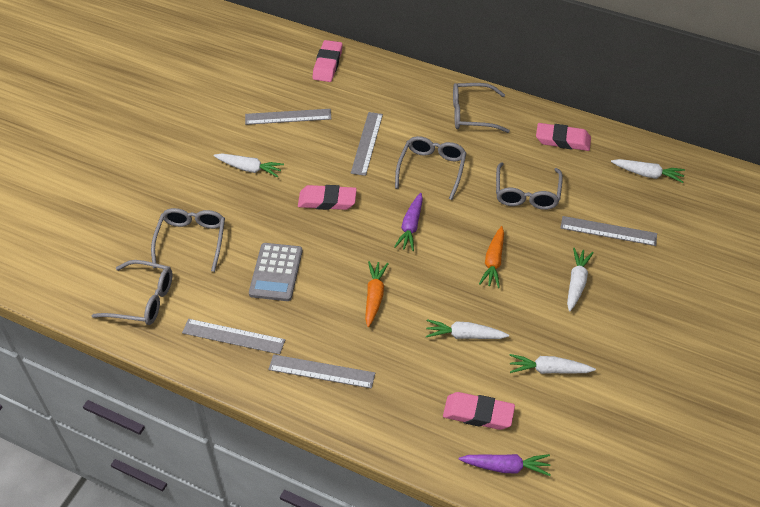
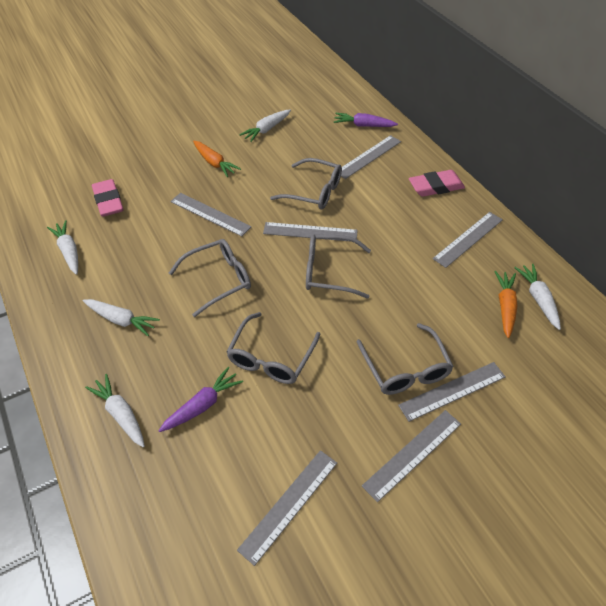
grey calculator: [249,243,302,301] = 1 -> none = 0
grey ruler: [182,319,285,354] [245,109,331,125] [268,354,375,389] [351,112,383,176] [560,216,657,246] = 5 -> [170,193,251,237] [237,450,337,566] [263,222,358,242] [341,135,401,179] [362,410,461,502] [398,362,506,422] [433,212,503,268] = 7
pink eraser: [298,185,357,210] [313,40,343,82] [443,392,515,430] [536,123,591,151] = 4 -> [92,179,124,217] [409,170,465,197] = 2

